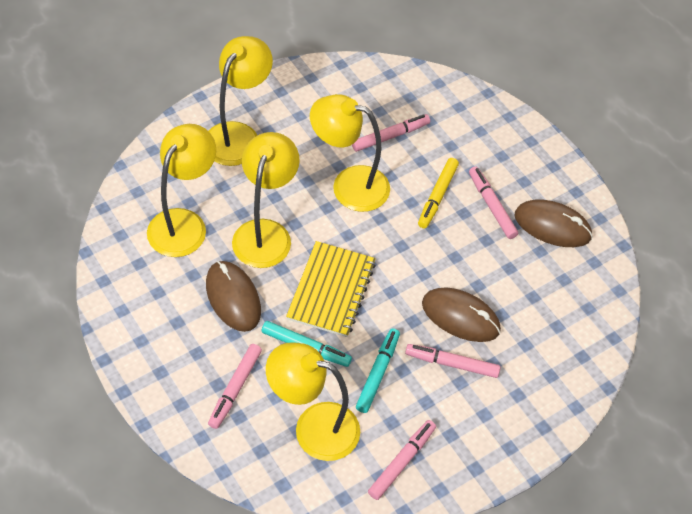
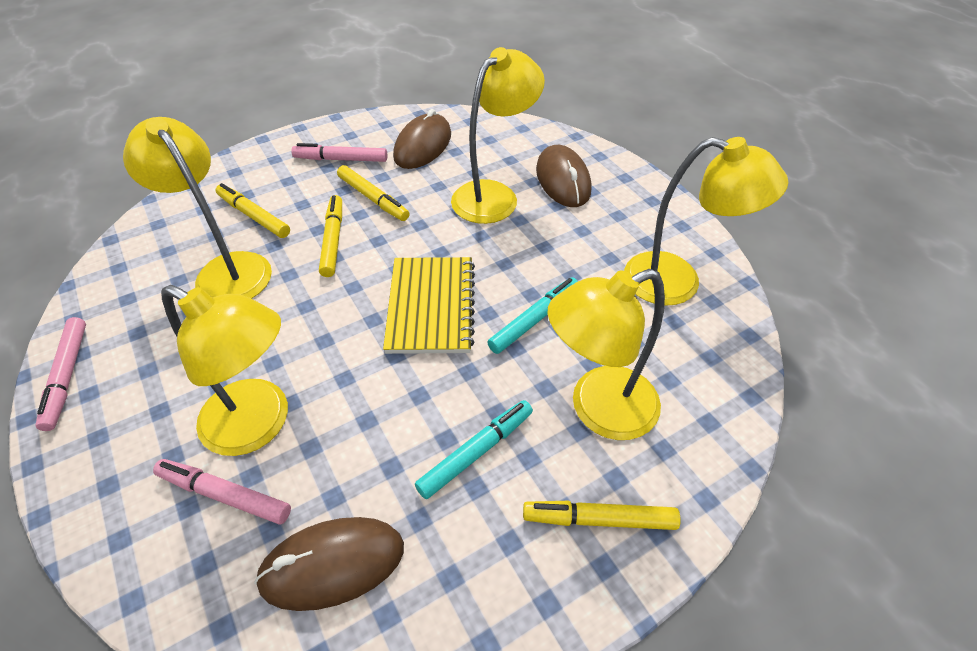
pink marker: [208,344,262,429] [352,114,430,152] [368,420,436,500] [405,344,501,378] [469,167,518,239] = 5 -> [35,317,86,431] [153,459,291,525] [291,143,387,162] = 3
yellow marker: [418,158,459,228] = 1 -> [216,183,290,238] [319,195,342,277] [337,165,410,221] [523,501,681,530] = 4

